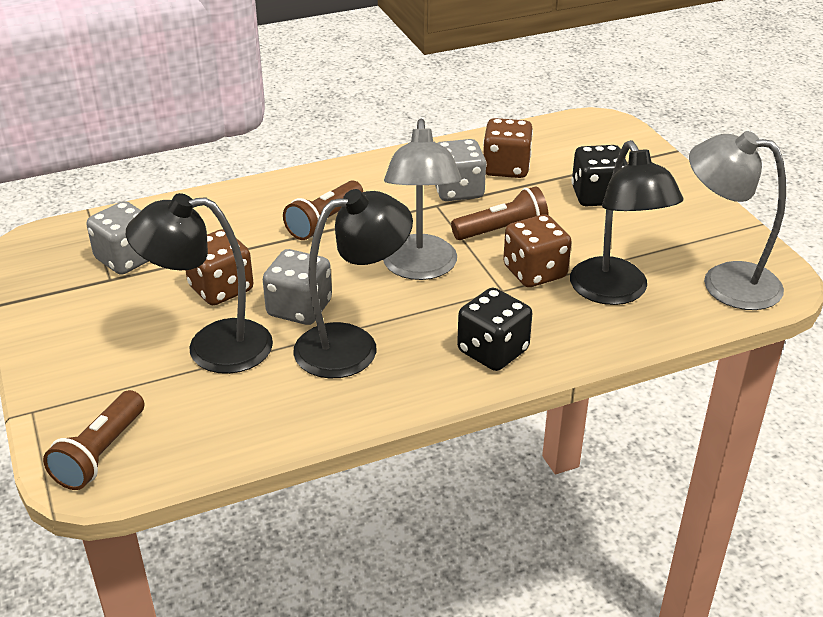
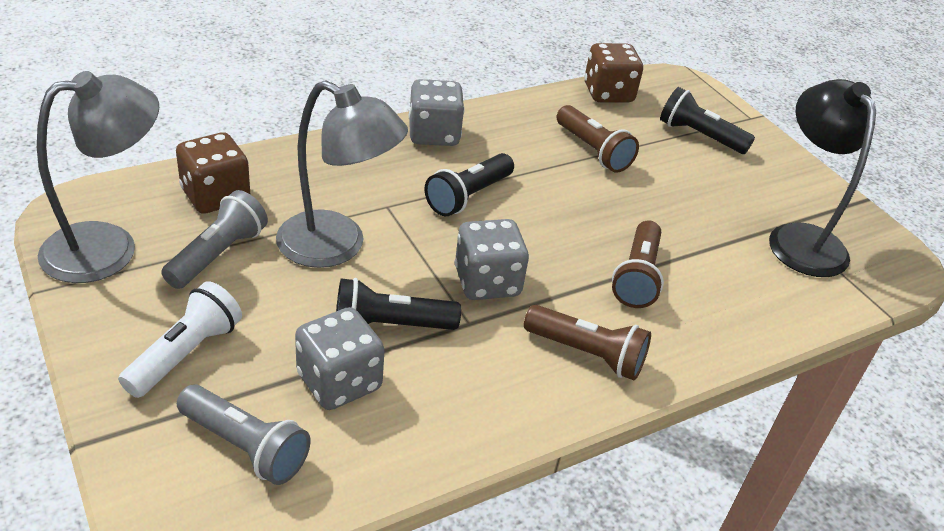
black dice: [457,288,532,371] [571,145,628,206] = 2 -> none = 0
black flashlight: none = 0 -> [336,278,461,330] [425,153,514,216] [660,87,755,154] = 3
black lamp: [126,193,273,374] [293,189,413,378] [570,140,683,305] = 3 -> [769,79,876,277] = 1
brown dice: [185,229,253,305] [483,118,533,178] [503,214,572,287] = 3 -> [176,133,250,214] [584,43,643,102] = 2
grey flashlight: none = 0 -> [161,190,268,289] [177,384,311,485] = 2
white flashlight: none = 0 -> [118,281,242,398] = 1

